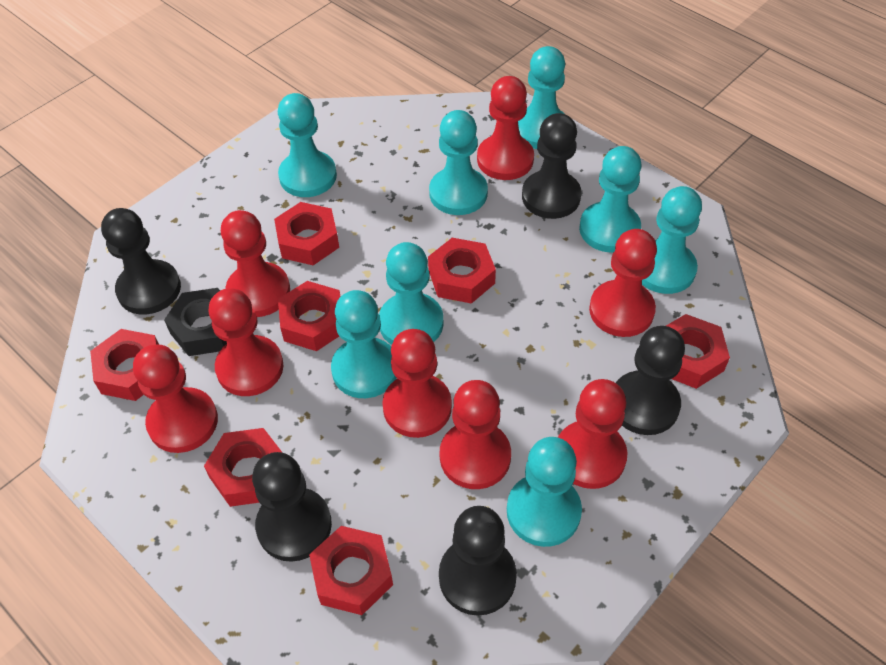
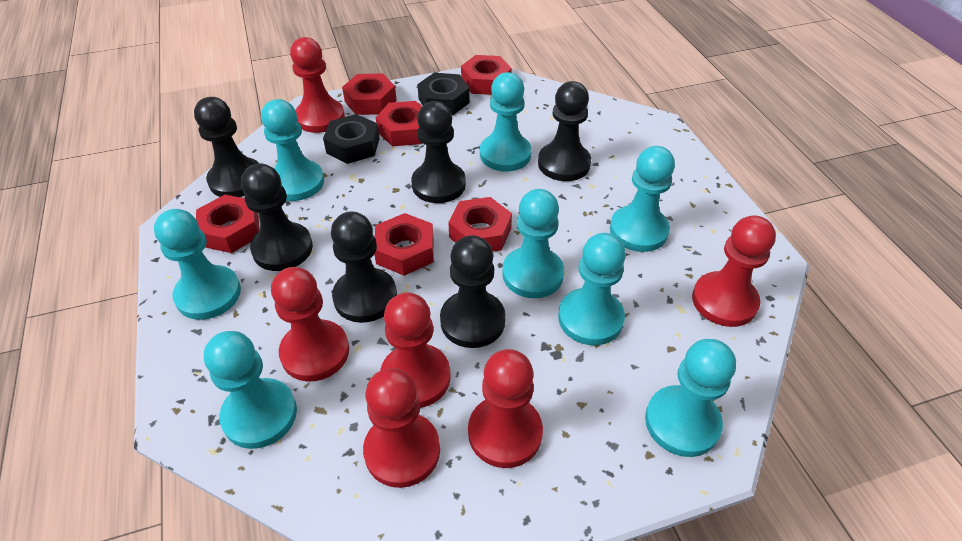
black nut: [164,288,227,356] = 1 -> [323,114,380,164] [417,73,470,115] = 2
black pawn: [101,208,181,315] [252,452,332,562] [439,506,517,616] [522,113,581,219] [616,326,685,435] = 5 -> [194,97,260,197] [241,164,313,271] [331,211,397,323] [411,101,466,203] [440,235,506,348] [538,81,591,181] = 6
red nut: [90,329,159,401] [204,428,283,507] [274,202,339,265] [278,281,341,351] [309,526,393,615] [428,238,496,304] [666,314,730,389] = 7 -> [196,195,259,253] [342,73,397,115] [374,213,434,276] [376,101,422,146] [448,197,512,252] [461,55,512,95] = 6
red pawn: [133,344,218,453] [209,288,284,396] [221,210,290,317] [382,329,452,438] [440,380,511,489] [477,76,534,180] [558,379,627,489] [589,229,657,337] = 8 -> [271,267,349,382] [290,37,345,133] [363,368,440,488] [380,293,451,408] [468,349,543,468] [692,215,776,327] = 6

